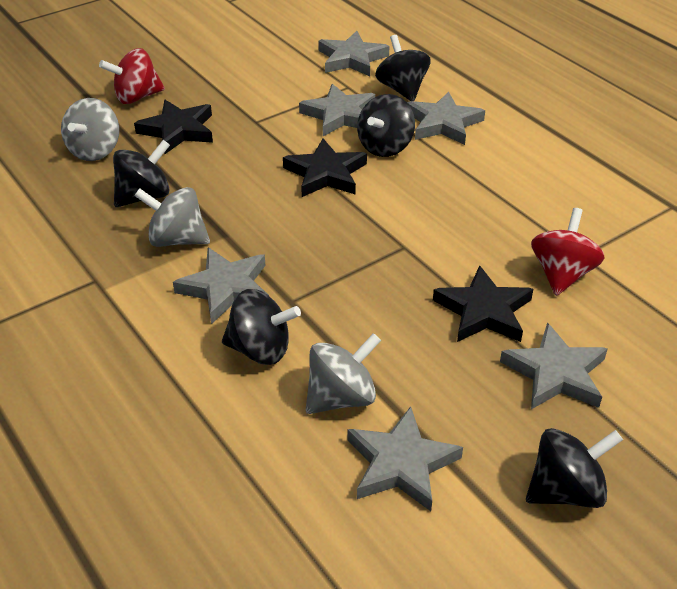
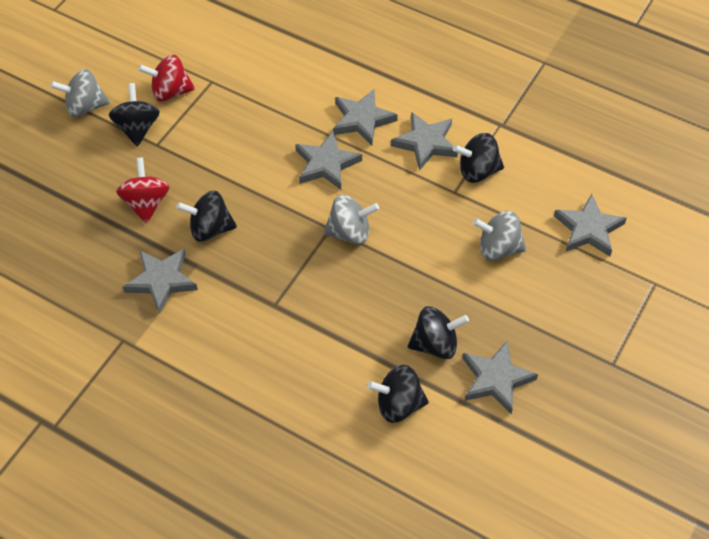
black star: [134,100,213,155] [283,139,367,197] [433,265,533,342] = 3 -> none = 0

